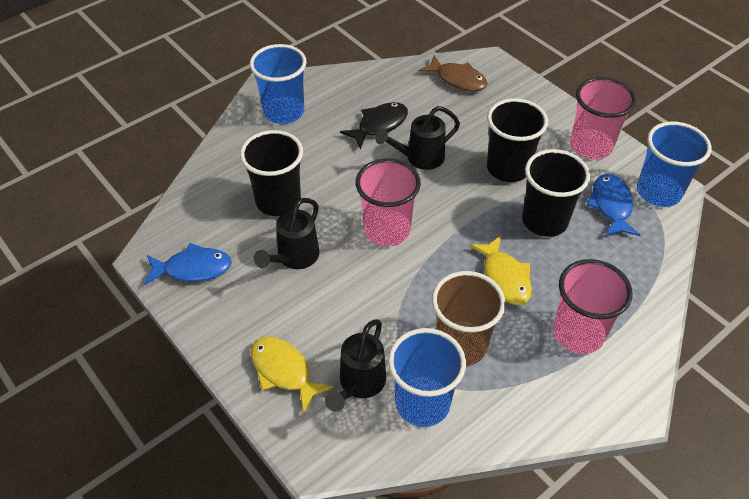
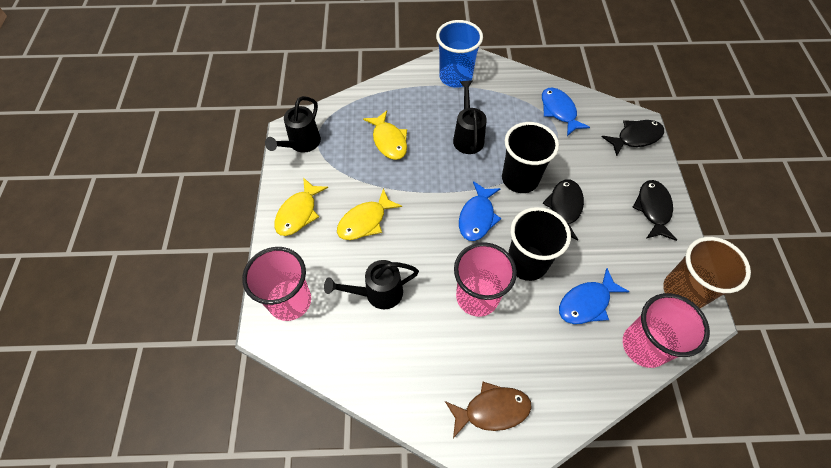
black cup: [240,130,303,216] [487,98,548,182] [522,149,590,237] = 3 -> [502,122,559,193] [508,207,571,281] = 2
black fish: [340,102,408,149] = 1 -> [542,180,584,241] [602,120,664,156] [632,180,677,241] = 3
blue cup: [250,44,307,124] [388,328,466,427] [637,122,712,207] = 3 -> [436,20,483,88] = 1
blue fish: [144,243,232,285] [587,174,640,236] = 2 -> [459,181,501,241] [542,88,590,136] [559,268,629,324] = 3
yellow fish: [250,337,334,414] [469,236,532,305] = 2 -> [274,177,328,236] [337,188,402,240] [363,110,407,160] = 3

